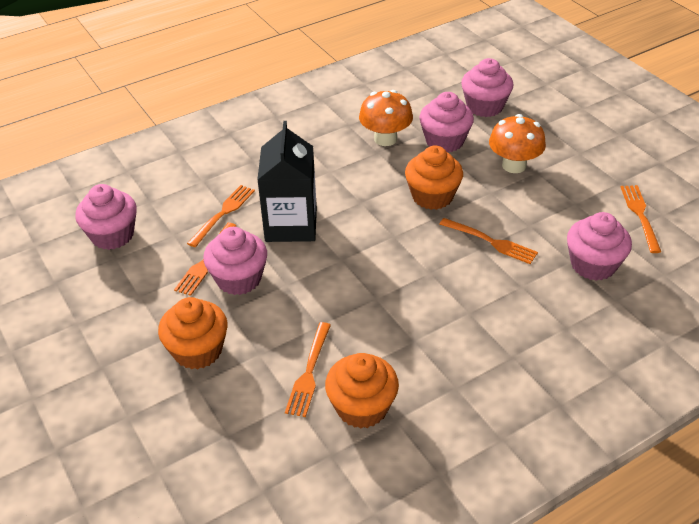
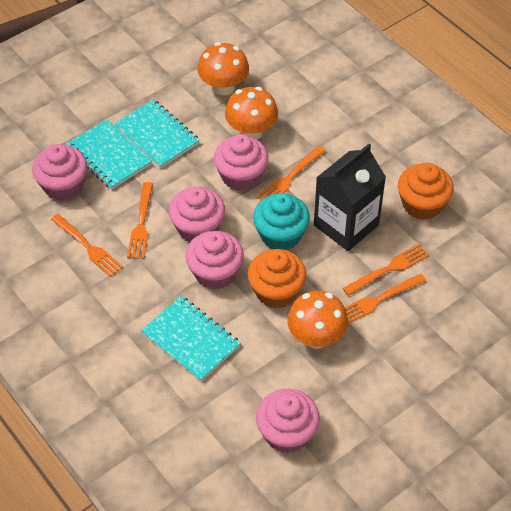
orange cupcake: [158,297,228,369] [325,353,399,428] [405,145,463,210] = 3 -> [248,249,306,308] [398,163,454,220] = 2
orange mushroom: [359,90,413,146] [489,114,546,173] = 2 -> [197,42,249,95] [225,87,278,139] [287,291,348,348] = 3
turquoise cupcake: none = 0 -> [253,193,310,250] = 1
turquoise notebook: none = 0 -> [66,119,152,190] [114,99,200,168] [141,296,241,382] = 3

